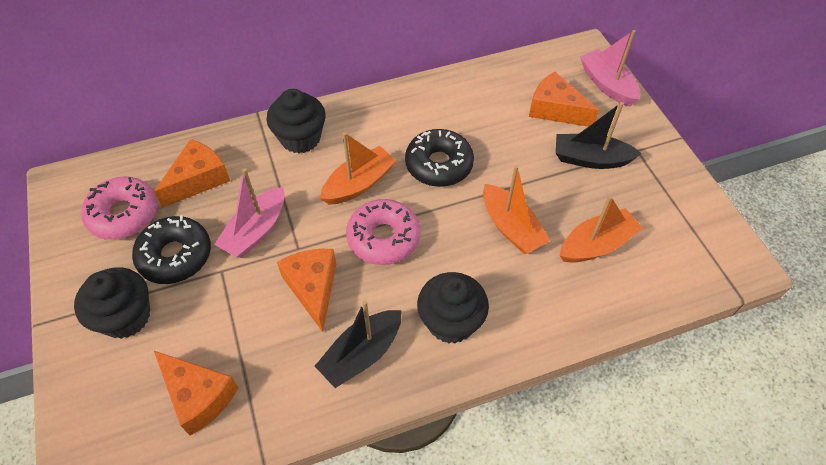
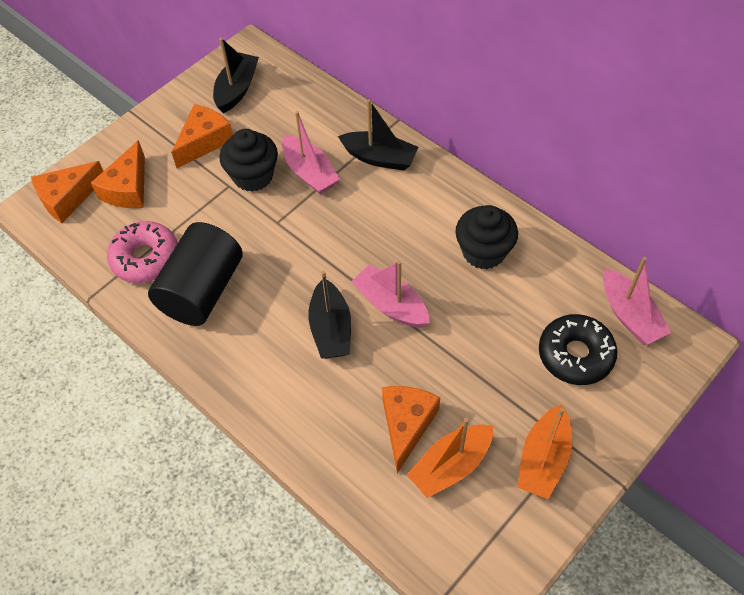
black boat: [315,300,401,388] [556,102,642,169] = 2 -> [213,38,259,113] [308,271,351,359] [338,99,418,170] = 3
black cupcake: [74,267,150,339] [266,89,326,153] [417,272,489,343] = 3 -> [219,129,278,192] [455,205,518,269] = 2
black cylinder: none = 0 -> [148,222,243,326] = 1
black donut: [132,215,211,284] [405,129,474,187] = 2 -> [539,314,617,385] = 1
orange boat: [320,132,397,205] [483,165,551,254] [560,195,643,263] = 3 -> [407,418,493,498] [518,405,572,499] = 2
pink boat: [214,169,285,258] [580,30,641,106] = 2 -> [282,111,340,194] [351,261,430,328] [603,257,671,345] = 3
pink donut: [81,177,158,240] [346,199,421,265] = 2 -> [107,221,178,283] = 1

